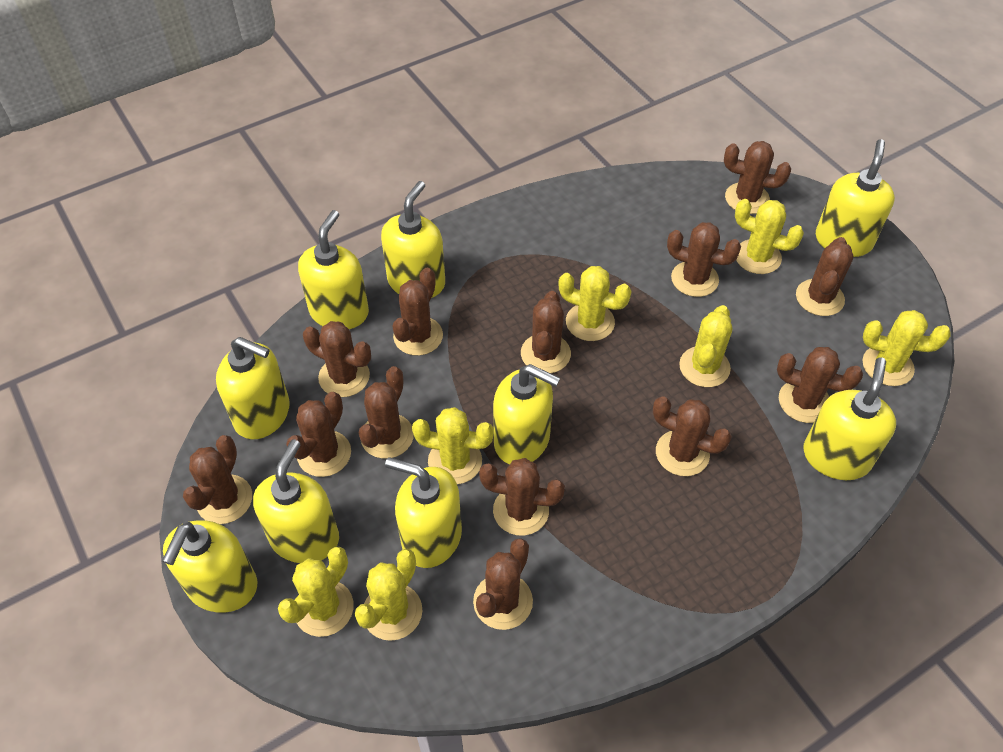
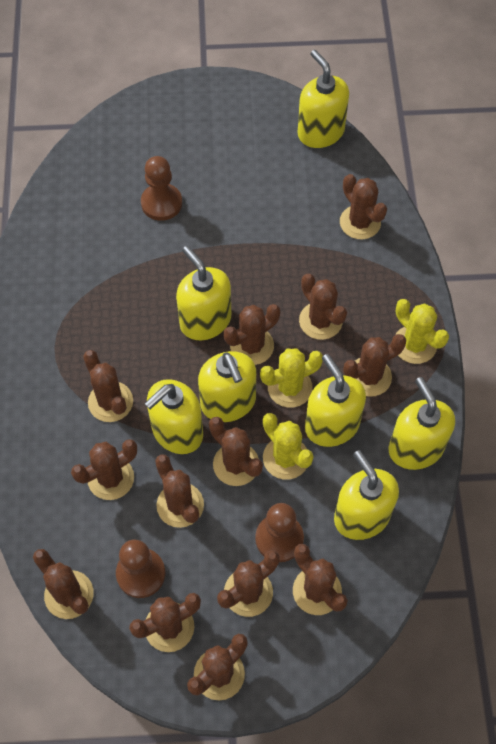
brown pawn: none = 0 -> [116,540,165,598] [141,156,182,221] [255,503,304,562] = 3
yellow cactus: [278,547,354,637] [355,549,422,641] [412,407,494,484] [558,266,632,341] [679,305,732,387] [735,199,804,274] [863,310,951,386] = 7 -> [260,348,323,408] [263,413,314,480] [395,299,449,364] = 3
yellow soap dispenser: [162,520,257,613] [216,337,290,439] [253,440,339,563] [298,210,369,329] [381,181,445,298] [385,457,462,568] [493,364,560,465] [803,357,896,480] [816,139,895,257] = 9 -> [144,379,203,454] [176,246,231,340] [198,351,256,422] [297,50,349,148] [305,354,366,447] [334,450,399,540] [389,377,455,470] = 7

